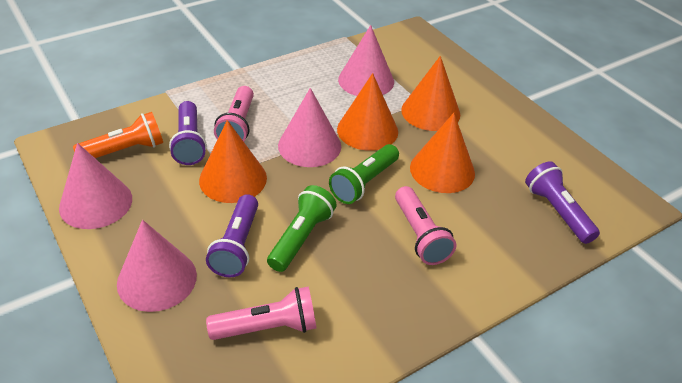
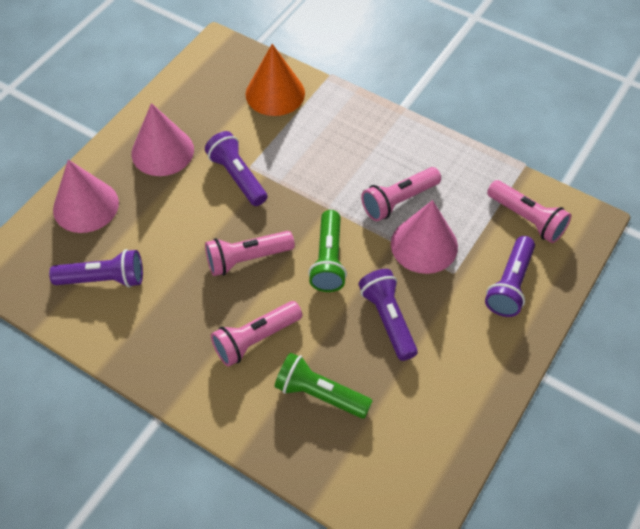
orange cone: [199,120,267,203] [337,73,398,151] [401,56,460,131] [410,113,475,193] = 4 -> [246,44,305,116] = 1
orange flashlight: [73,112,163,158] = 1 -> none = 0
pink cone: [59,143,132,229] [117,220,197,312] [278,88,341,167] [338,25,394,96] = 4 -> [53,160,119,233] [132,103,194,176] [391,200,458,274] = 3
pink flashlight: [206,286,316,340] [214,86,254,141] [395,186,456,265] = 3 -> [205,231,295,276] [211,301,302,367] [361,167,441,221] [487,180,571,243] = 4
purple flashlight: [169,101,207,165] [206,194,258,278] [525,161,600,244] = 3 -> [49,249,143,288] [205,131,267,206] [358,269,418,361] [485,236,535,317] = 4

